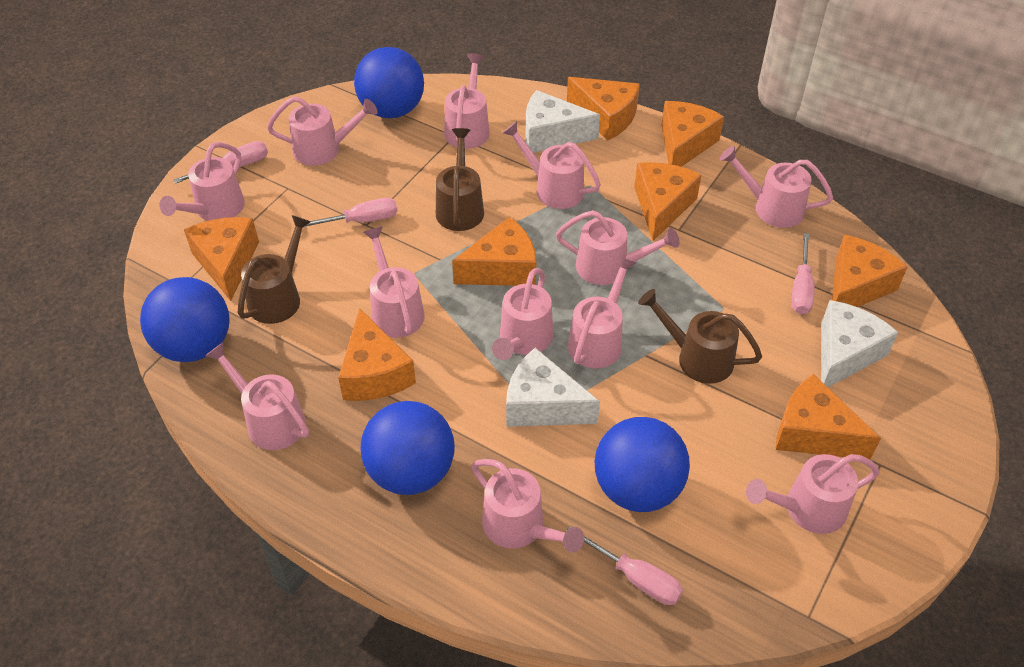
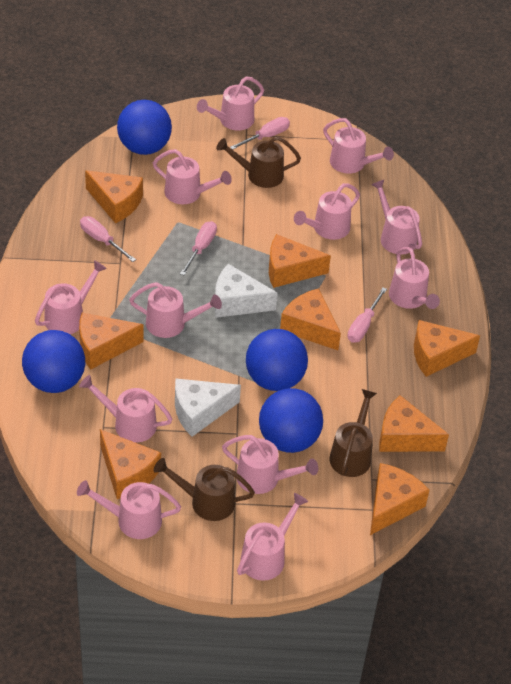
white cheese: [506,348,600,427] [526,90,600,153] [821,300,898,387] = 3 -> [175,378,241,437] [214,264,278,318] = 2

